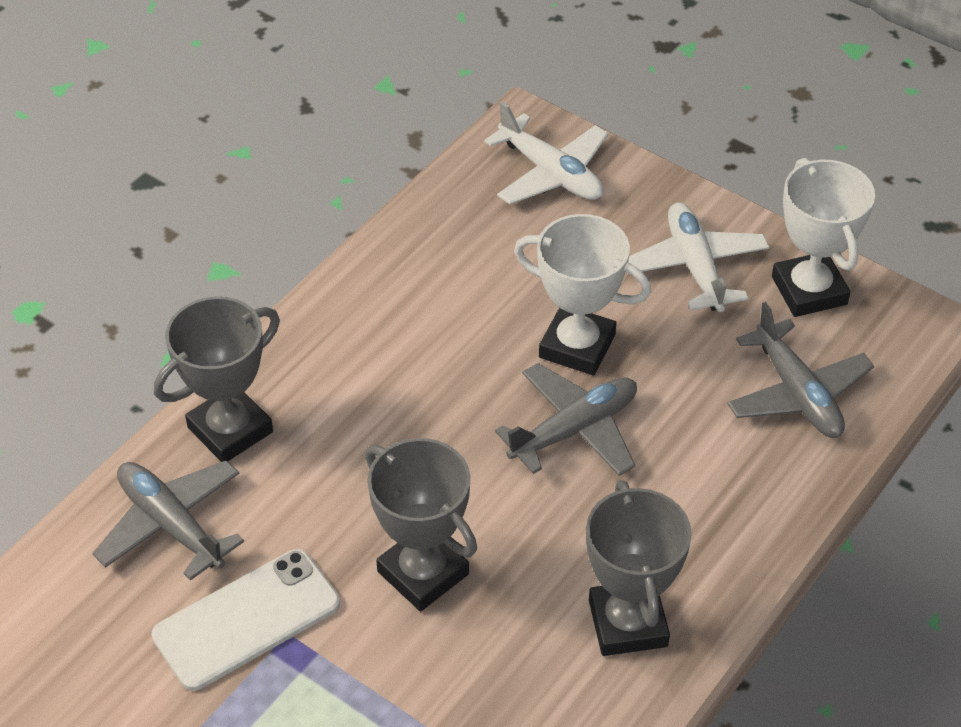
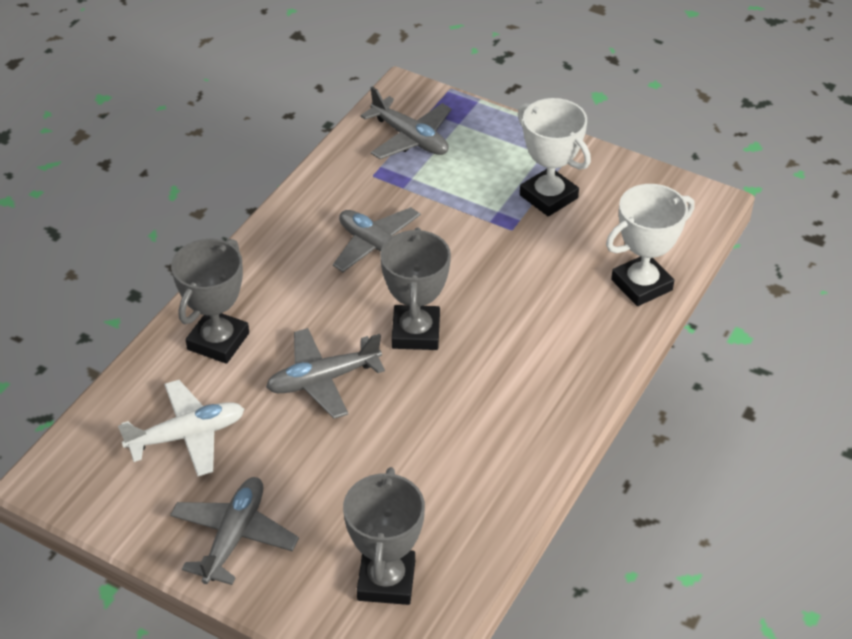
grey plane: [92,460,244,581] [495,363,637,476] [727,302,874,438] = 3 -> [170,477,299,585] [266,328,385,419] [333,207,421,272] [361,86,452,159] = 4
white phone: [152,549,340,691] = 1 -> none = 0
white plane: [484,101,608,204] [627,203,769,312] = 2 -> [118,380,244,476] = 1

